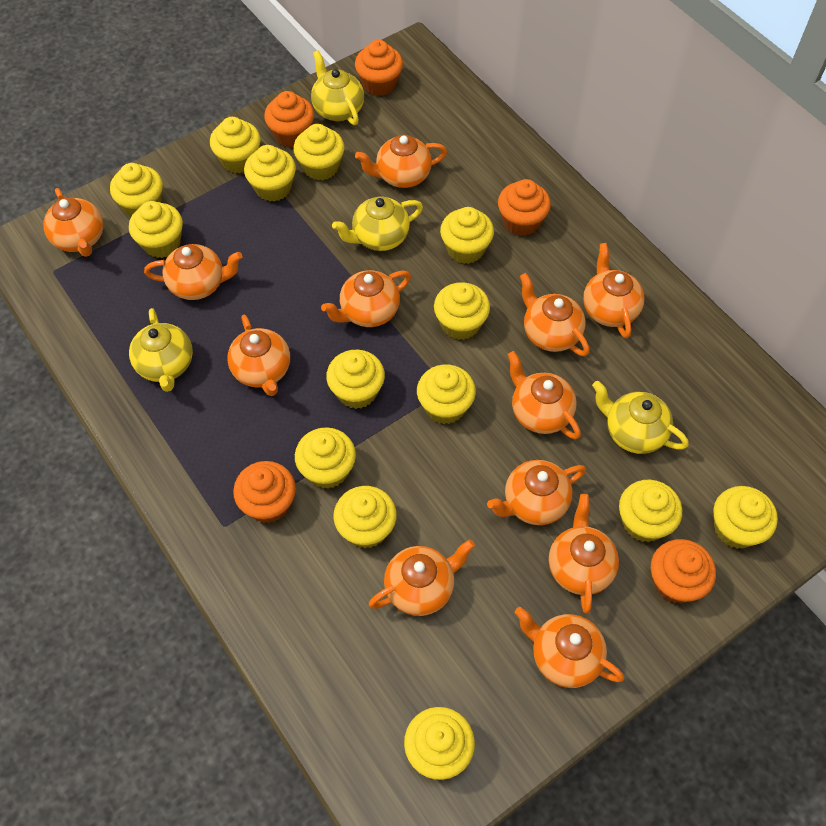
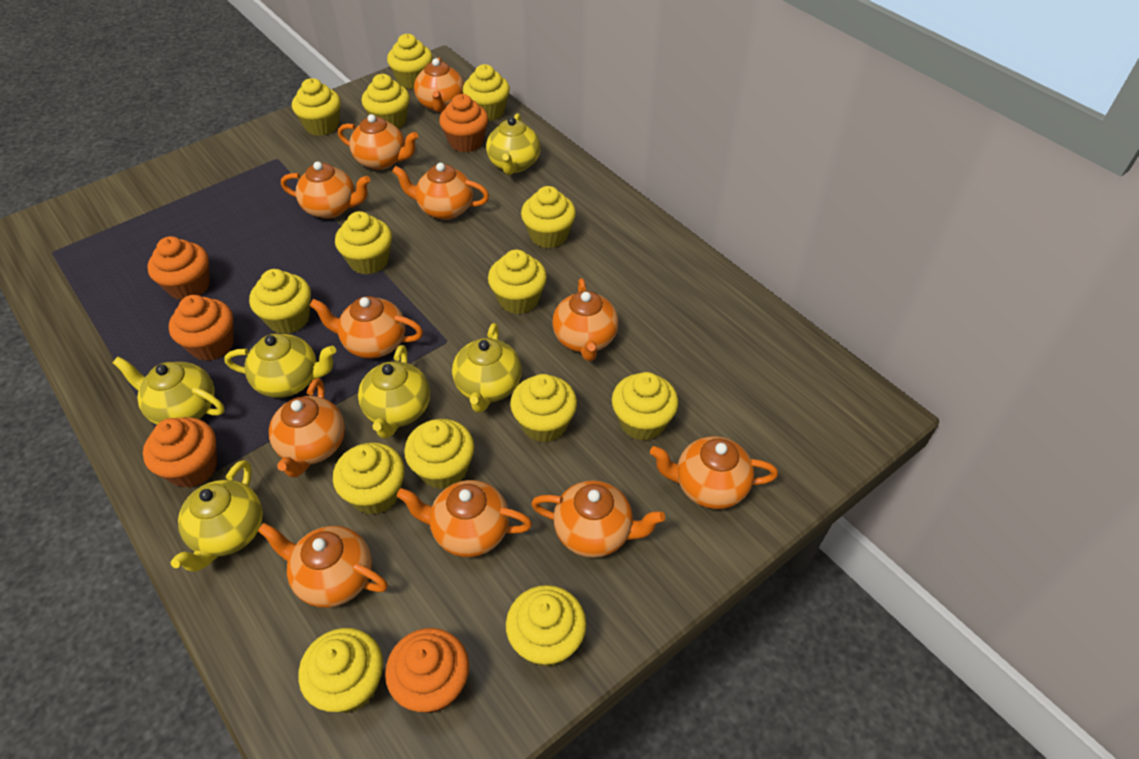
orange teapot: [43,188,103,257] [144,244,242,300] [227,315,290,396] [321,270,411,327] [355,135,447,188] [369,540,475,616] [487,460,586,525] [508,351,581,440] [515,607,624,688] [520,273,590,356] [549,494,619,614] [583,243,644,338] = 12 -> [258,523,388,608] [269,378,345,477] [281,161,370,219] [309,296,423,358] [338,114,418,170] [392,163,489,220] [397,480,532,557] [414,57,464,112] [531,480,665,558] [552,278,618,361] [650,436,778,509] = 11
yellow teapot: [129,308,193,392] [311,50,364,125] [332,196,423,251] [592,381,689,454] = 4 -> [113,357,225,425] [171,460,263,572] [224,333,336,398] [358,345,430,439] [452,323,522,413] [486,114,541,175] = 6

